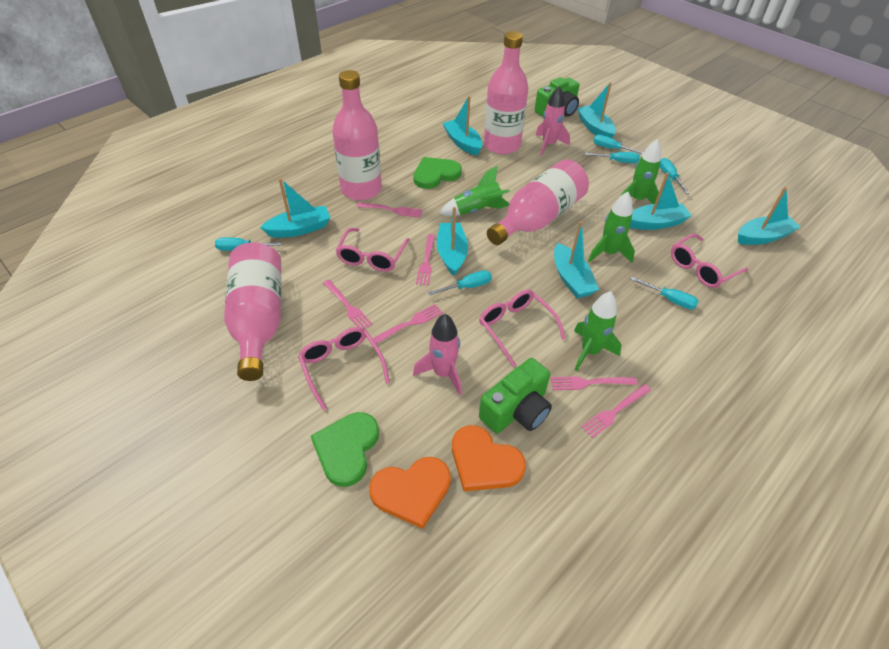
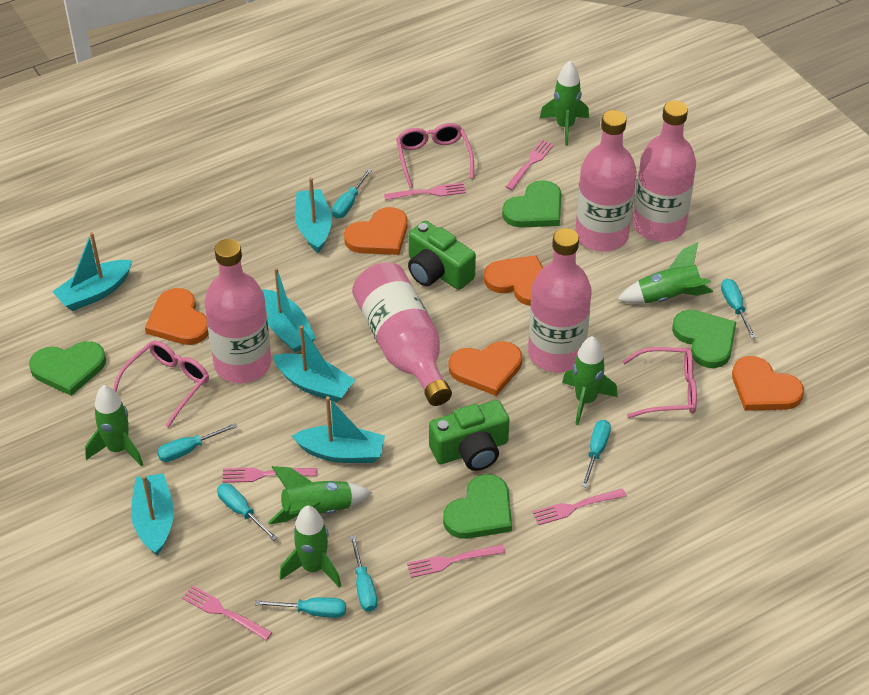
green heart: [311,412,379,487] [413,157,462,189] = 2 -> [29,341,106,396] [443,474,512,539] [502,180,561,228] [672,310,736,368] = 4
green rocket: [439,166,510,216] [574,291,621,371] [588,192,635,263] [621,139,661,204] = 4 -> [85,385,143,467] [268,466,372,525] [280,506,341,588] [540,61,589,146] [562,336,618,425] [617,242,713,304] = 6
orange heart: [369,457,451,529] [452,425,526,491] = 2 -> [145,288,209,345] [344,207,408,255] [449,341,522,396] [484,255,543,306] [732,356,804,411] = 5
pink bottle: [224,242,282,381] [332,70,382,201] [484,31,528,154] [487,159,589,245] = 4 -> [205,239,271,383] [352,262,452,406] [528,228,591,373] [575,110,637,252] [633,100,696,242] = 5
pink glasses: [298,327,390,411] [335,228,410,272] [479,289,565,366] [671,234,748,288] = 4 -> [113,340,209,428] [396,123,474,188] [622,347,697,418] = 3
pink rocket: [413,314,462,396] [535,86,570,156] = 2 -> none = 0
turquoise boat: [260,178,331,238] [437,207,468,276] [442,96,482,156] [554,221,599,298] [577,82,616,138] [630,172,692,230] [738,187,800,245] = 7 -> [52,232,133,311] [131,473,174,556] [262,267,316,353] [273,325,355,402] [292,396,385,463] [295,177,332,253] = 6
turquoise screwdriver: [215,237,281,251] [428,270,492,296] [585,152,640,163] [593,135,644,154] [630,277,699,309] [659,158,690,194] = 6 -> [157,423,238,462] [217,483,278,541] [255,597,346,618] [332,169,372,218] [350,535,377,612] [582,420,611,488] [721,279,756,339] = 7

